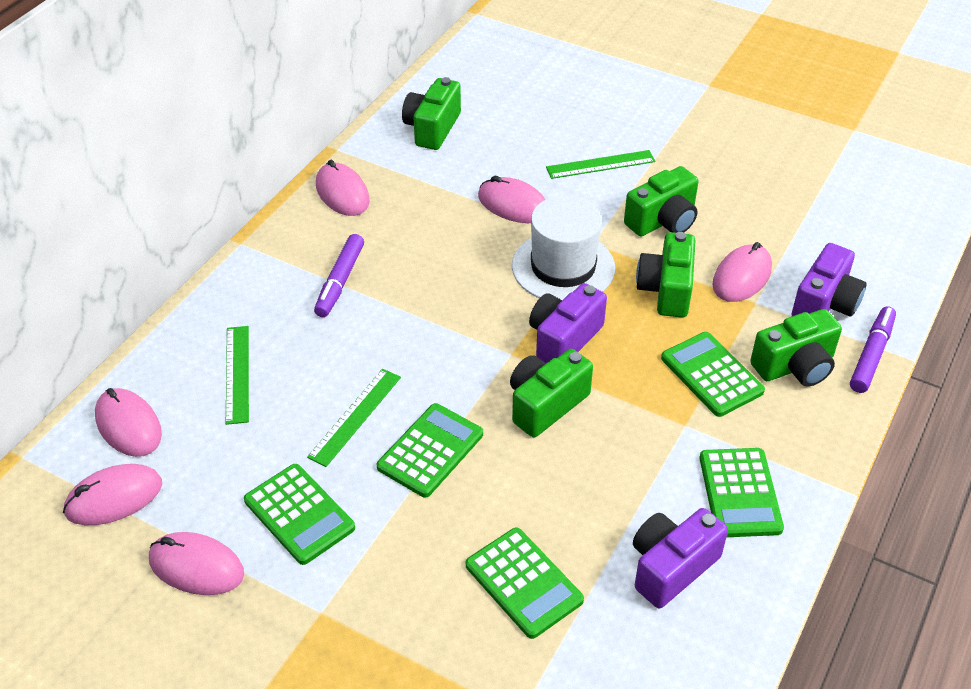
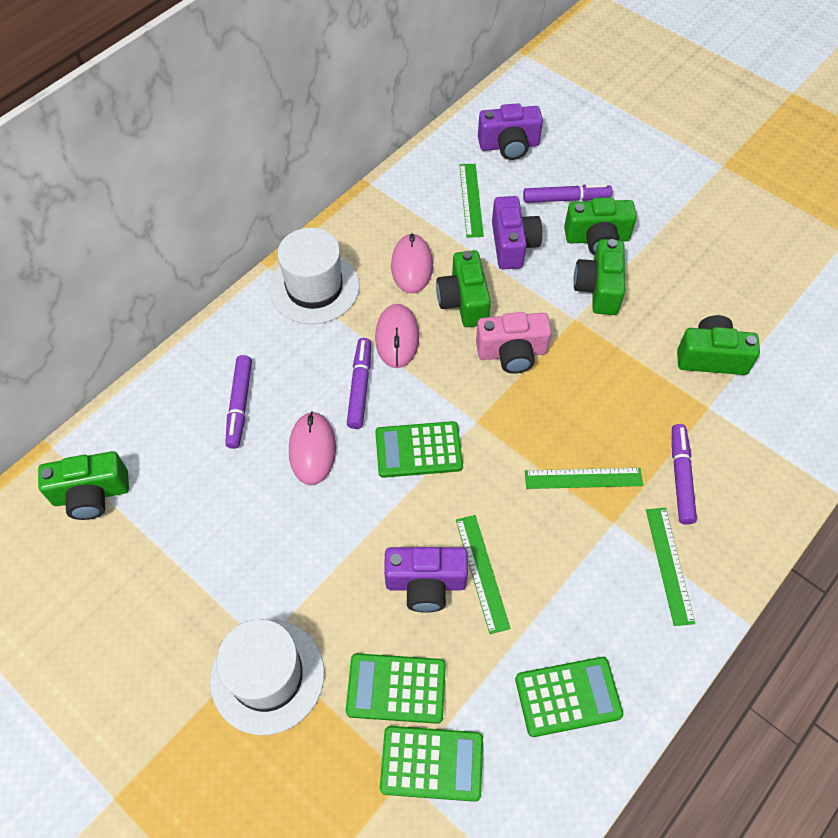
green calculator: [244,464,355,565] [377,403,483,498] [466,528,584,639] [661,332,765,417] [699,448,784,537] = 5 -> [346,653,446,724] [375,421,463,478] [380,726,483,802] [515,657,624,737] = 4
green ruler: [226,326,249,425] [307,369,401,467] [546,150,655,179] = 3 -> [456,515,511,634] [459,164,484,238] [525,468,643,489] [646,508,695,626] = 4
pink camera: none = 0 -> [476,312,552,374] = 1
pink mouse: [63,464,162,525] [95,388,162,457] [149,532,244,595] [316,160,370,216] [478,176,545,223] [712,242,772,302] = 6 -> [289,411,336,485] [375,304,419,368] [391,233,433,294] = 3
purple marker: [314,234,364,317] [850,306,896,393] = 2 -> [225,355,252,449] [347,338,371,429] [523,184,613,203] [672,424,697,525] = 4
white hat: [512,196,615,300] = 1 -> [210,619,324,735] [270,228,360,324] = 2

